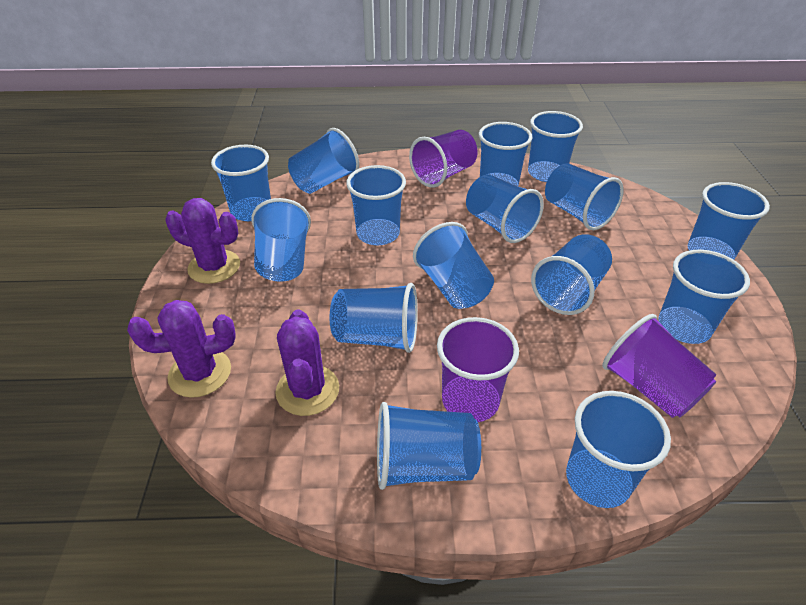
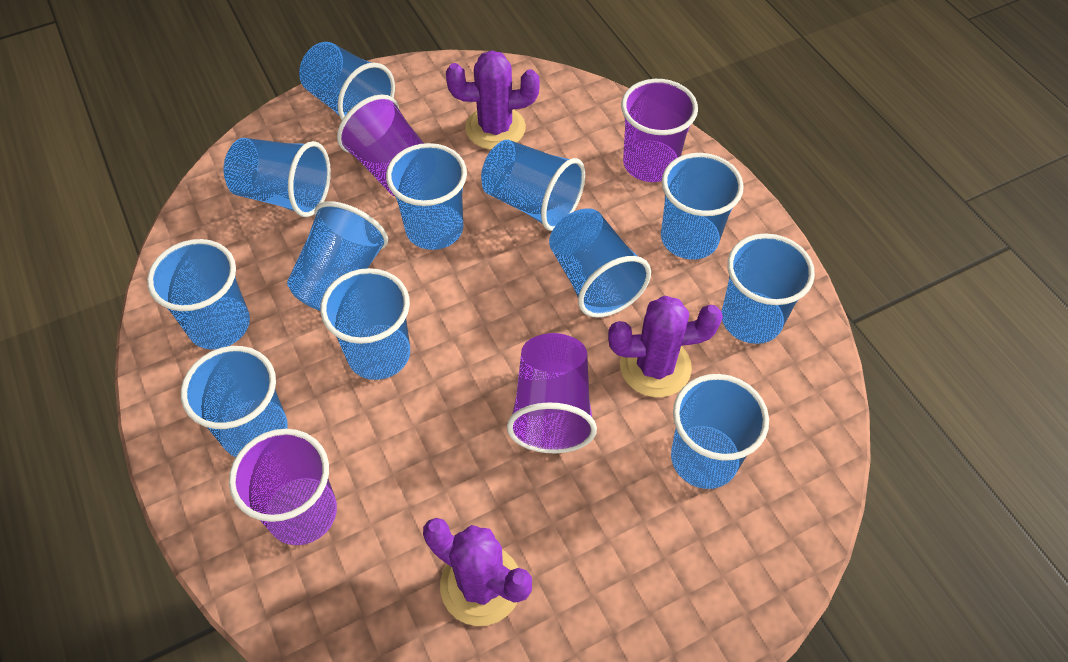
blue cup: [211,145,271,221] [251,198,311,282] [288,128,359,194] [330,283,418,353] [346,165,406,245] [377,402,481,490] [413,222,494,309] [466,174,544,243] [479,122,532,186] [528,111,583,182] [531,234,612,315] [545,163,624,230] [566,391,671,508] [658,250,750,344] [688,182,770,260] = 15 -> [147,239,250,350] [181,346,288,457] [224,138,331,217] [287,201,388,311] [299,42,395,120] [321,268,410,380] [386,143,467,250] [481,140,585,231] [549,209,651,318] [661,153,744,260] [671,374,769,489] [721,233,815,344] = 12
purple cup: [409,130,477,188] [437,317,519,422] [603,314,716,418] = 3 -> [229,429,337,545] [337,94,424,196] [507,333,597,453] [621,79,698,182] = 4

